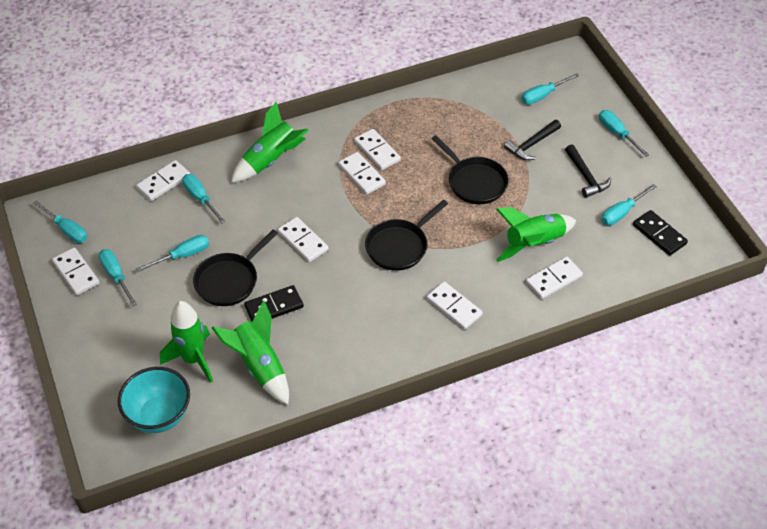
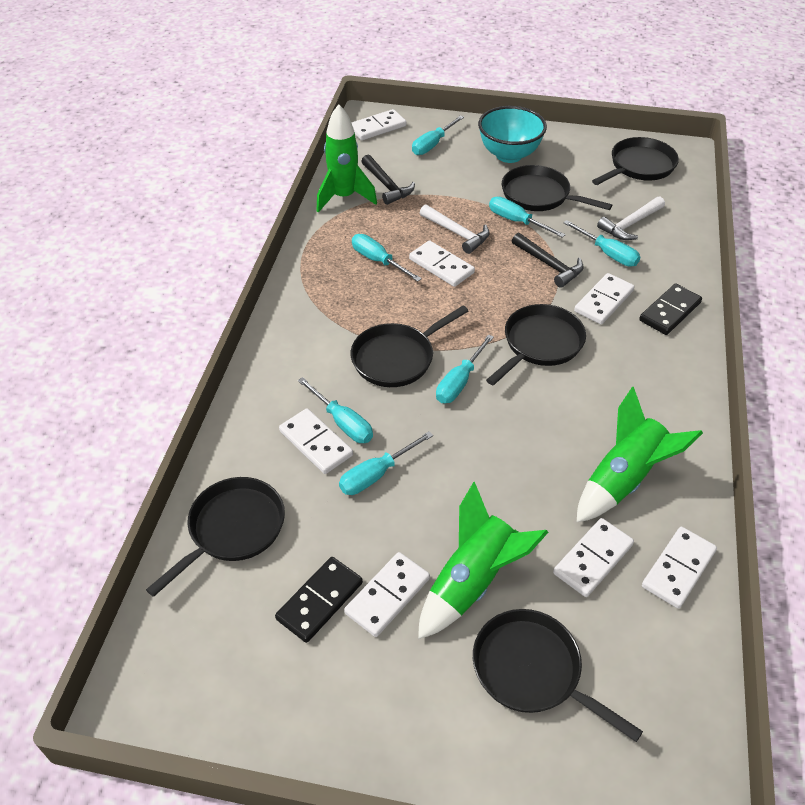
black pan: [193,230,278,306] [365,200,448,271] [431,135,508,204] = 3 -> [146,477,285,597] [351,306,468,387] [473,609,643,742] [486,304,586,385] [502,165,612,211] [592,137,679,185] = 6
green rocket: [160,301,213,383] [212,300,289,405] [231,102,309,183] [496,207,576,262] = 4 -> [316,104,377,213] [418,482,549,639] [576,387,703,523] = 3
white hammer: none = 0 -> [420,204,489,254] [597,196,665,240] = 2

